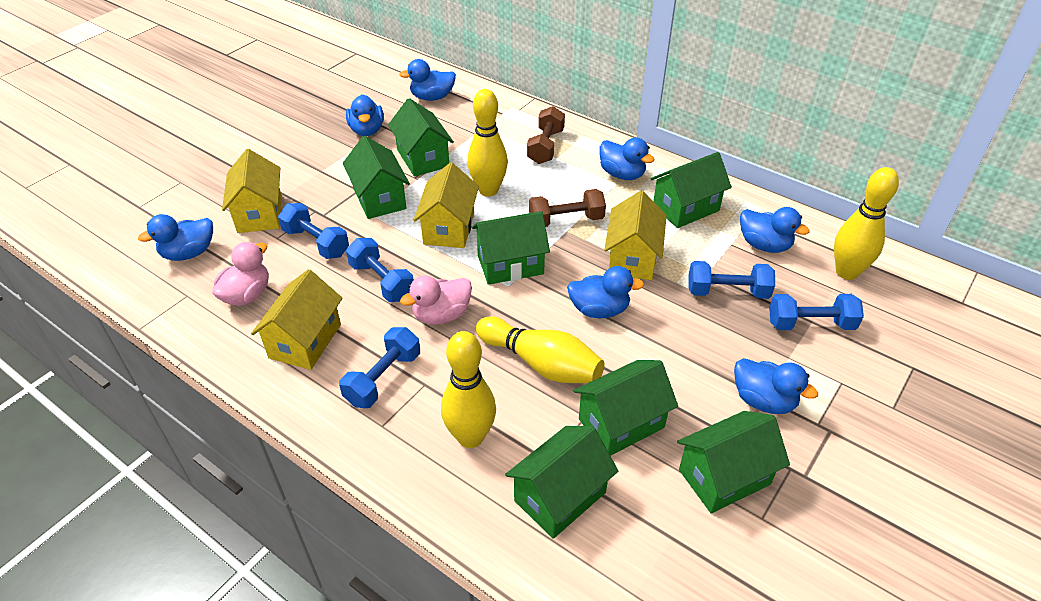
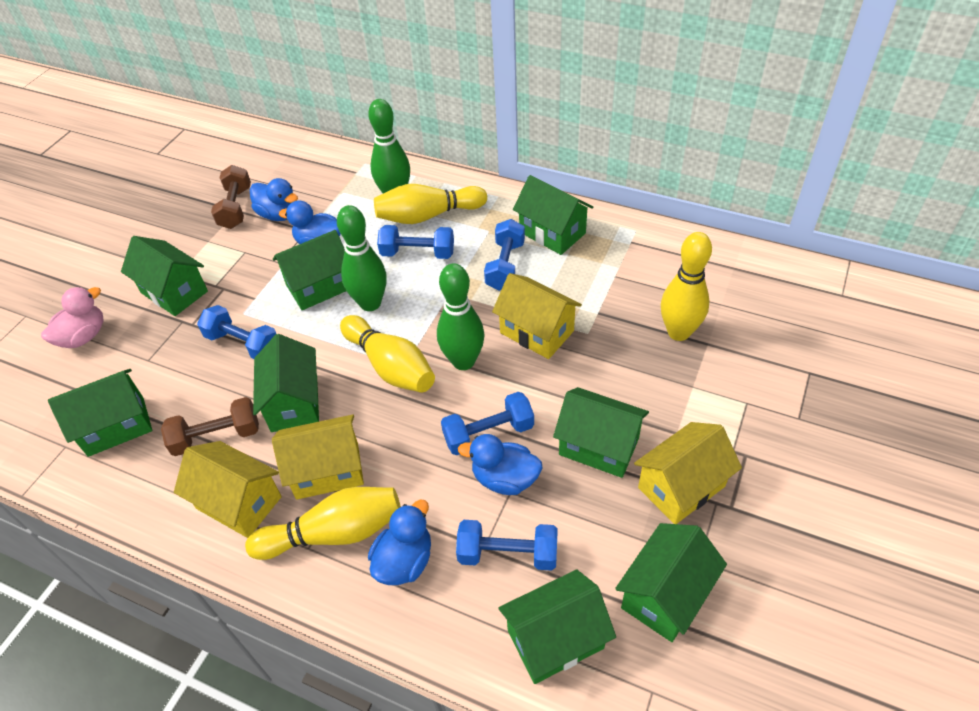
blue duck: [138,214,213,261] [346,95,384,136] [399,59,456,101] [567,266,644,318] [599,137,655,180] [734,358,818,414] [740,207,810,253] = 7 -> [250,178,298,221] [279,200,341,244] [368,499,431,585] [458,434,543,495] = 4
green bowling pin: none = 0 -> [337,205,387,311] [368,99,410,193] [437,263,485,370] = 3
green house: [343,136,410,219] [388,98,454,177] [472,211,550,285] [505,426,618,539] [573,360,678,456] [651,152,732,228] [677,411,790,514] = 7 -> [48,369,152,457] [121,236,208,316] [253,334,319,432] [273,230,346,310] [499,570,616,684] [513,175,593,255] [553,387,649,478] [615,523,727,642] = 8
pink duck: [212,242,269,306] [400,276,472,325] = 2 -> [41,287,103,348] = 1

